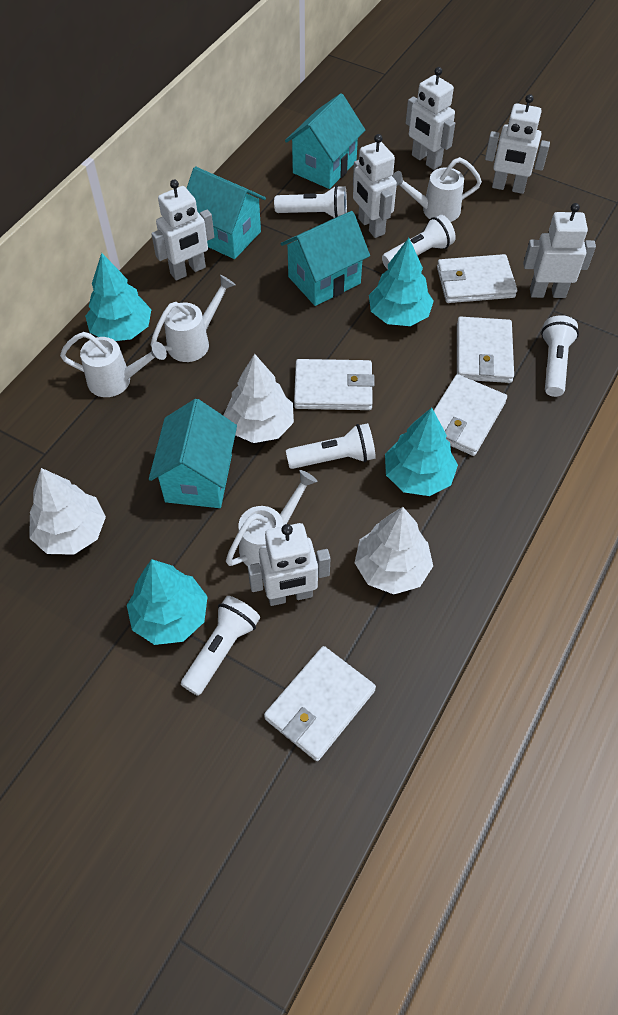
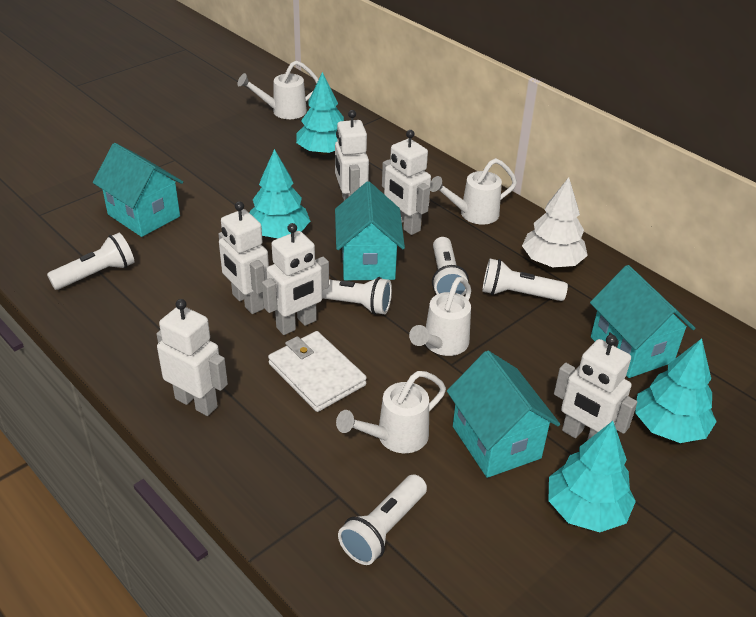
white tree: [29,468,106,555] [223,354,294,443] [354,507,433,594] = 3 -> [522,177,588,267] = 1
white wallet: [264,646,376,761] [294,359,375,410] [434,374,507,456] [437,254,517,303] [457,317,514,383] = 5 -> [268,331,367,412] = 1

